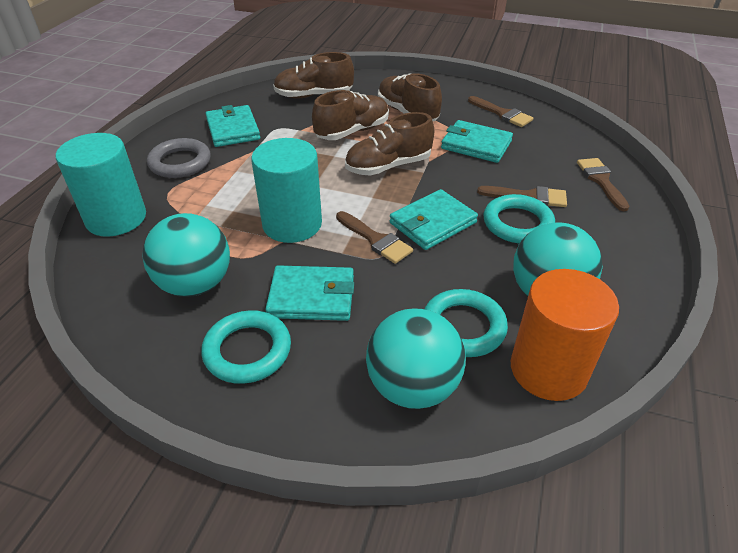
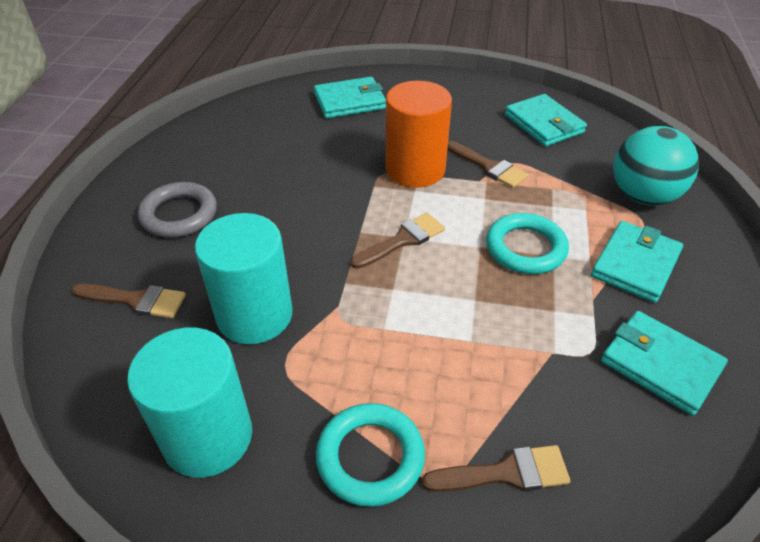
brown shoe: [273,52,354,98] [312,90,389,140] [345,112,434,176] [378,73,442,121] = 4 -> none = 0
turquoise ball: [142,213,230,297] [366,308,466,409] [513,222,603,297] = 3 -> [613,126,699,205] = 1
turquoise ring: [201,310,291,384] [425,289,508,357] [483,194,555,243] = 3 -> [316,403,425,507] [486,213,569,274] = 2

